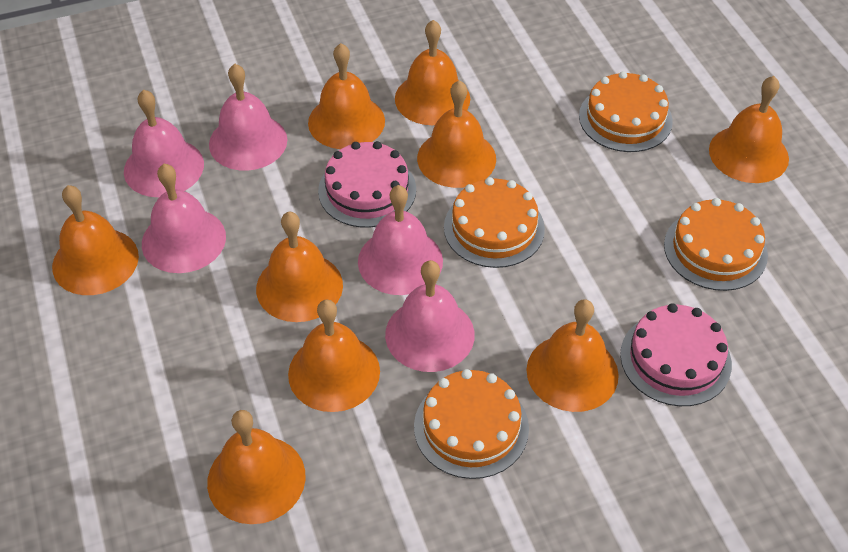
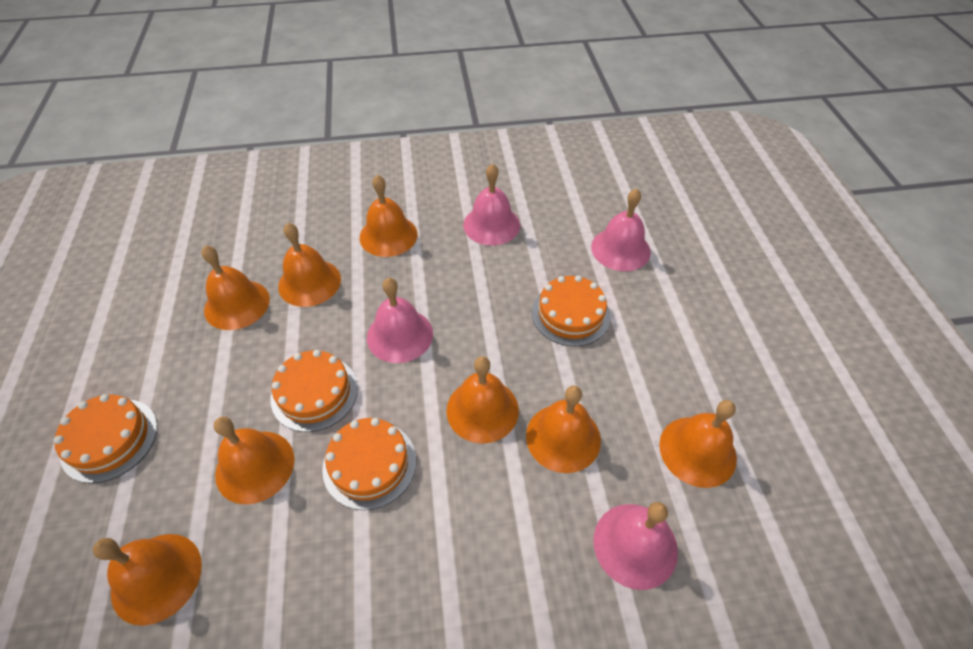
orange bell: [52,185,139,295] [207,410,306,524] [256,212,343,322] [288,299,380,412] [308,43,385,149] [395,20,470,125] [417,80,496,188] [526,299,619,412] [709,76,789,183] = 9 -> [93,534,202,626] [202,245,270,330] [214,416,294,505] [278,223,341,307] [360,175,418,257] [446,356,519,444] [526,385,601,473] [659,400,737,488] = 8
pink bell: [124,90,204,197] [142,164,226,273] [209,64,287,171] [358,185,443,295] [385,260,475,372] = 5 -> [367,278,433,363] [463,164,520,245] [591,188,651,271] [593,502,678,590] = 4
pink cake: [318,141,416,228] [620,303,732,406] = 2 -> none = 0

